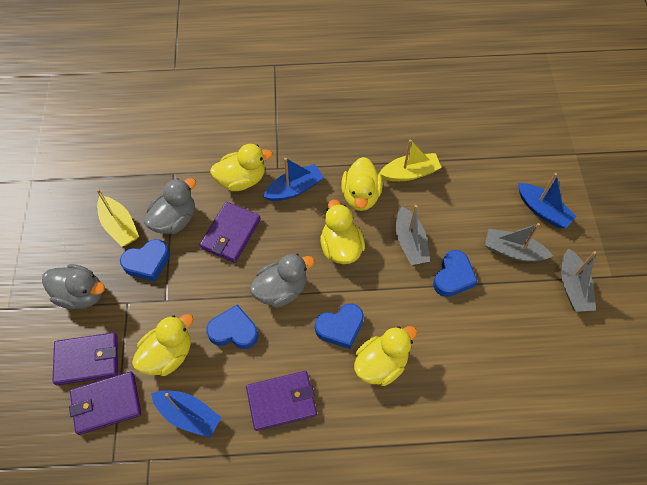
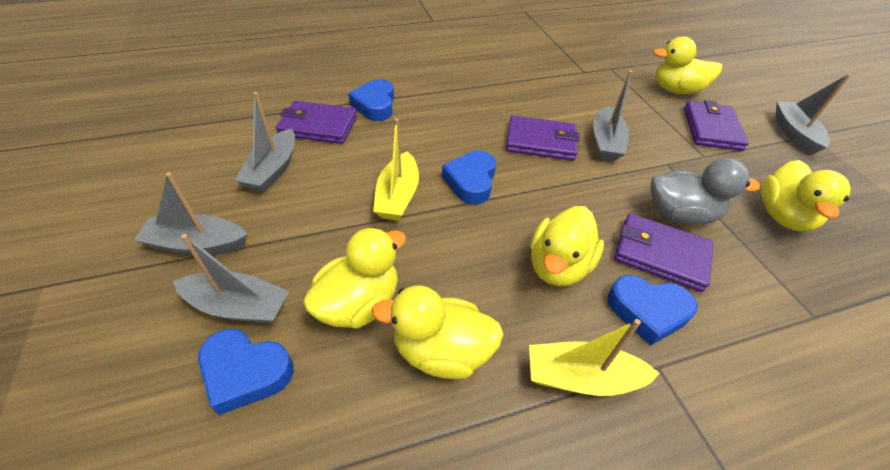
blue boat: [151,390,222,438] [263,158,324,201] [518,173,577,228] = 3 -> none = 0
grey boat: [396,205,430,265] [485,223,553,262] [561,248,596,312] = 3 -> [134,172,248,255] [173,234,289,324] [235,92,295,192] [593,70,633,161] [775,74,851,155] = 5
grey duck: [42,264,105,309] [144,178,196,234] [250,254,315,308] = 3 -> [651,158,760,225] = 1

